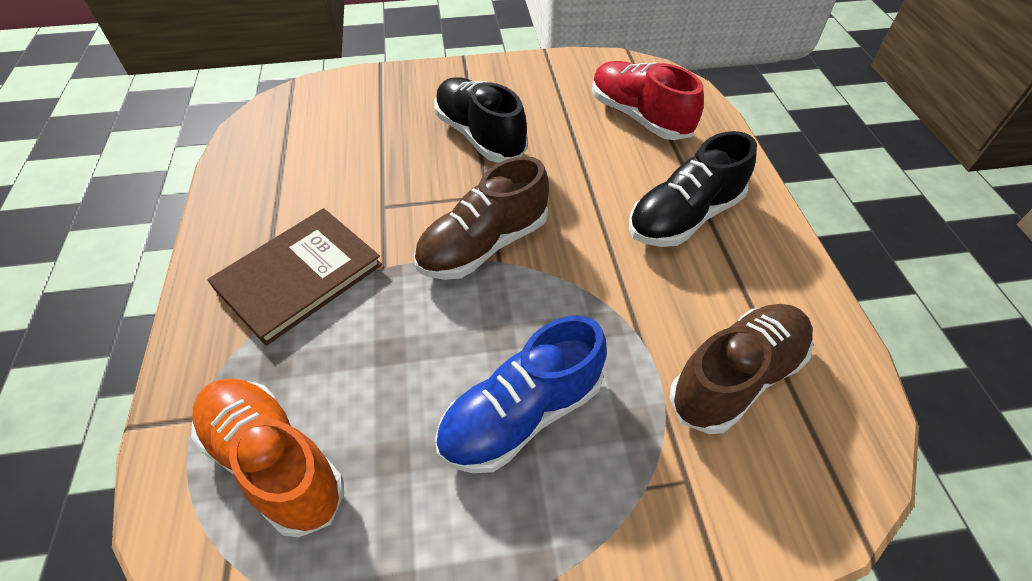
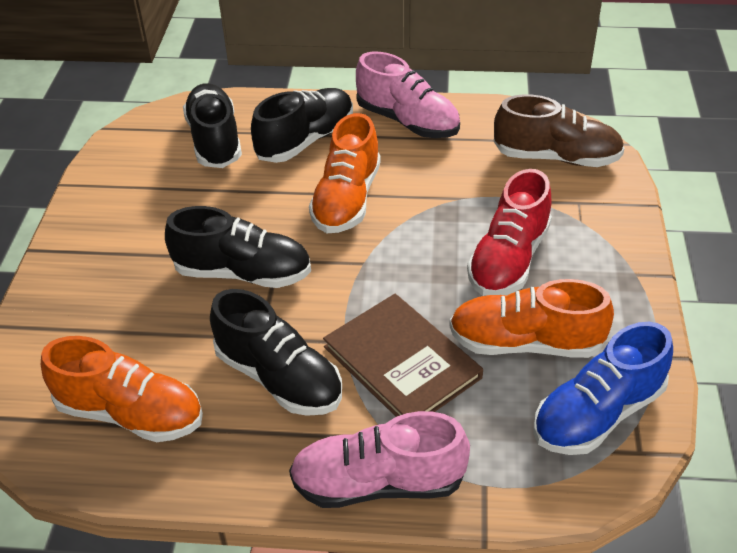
black shoe: [434,77,528,163] [629,131,757,247] = 2 -> [165,206,311,288] [183,83,242,168] [210,289,342,416] [251,88,353,163] = 4
brown shoe: [414,156,549,280] [669,304,813,434] = 2 -> [494,94,625,167] = 1
orange shoe: [191,378,344,537] = 1 -> [41,336,203,442] [309,113,381,233] [449,279,614,358] = 3
pink shoe: none = 0 -> [289,411,470,508] [356,52,460,138] = 2

